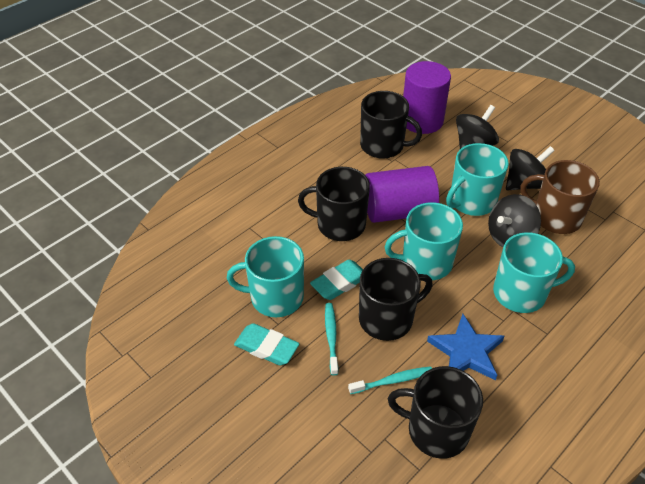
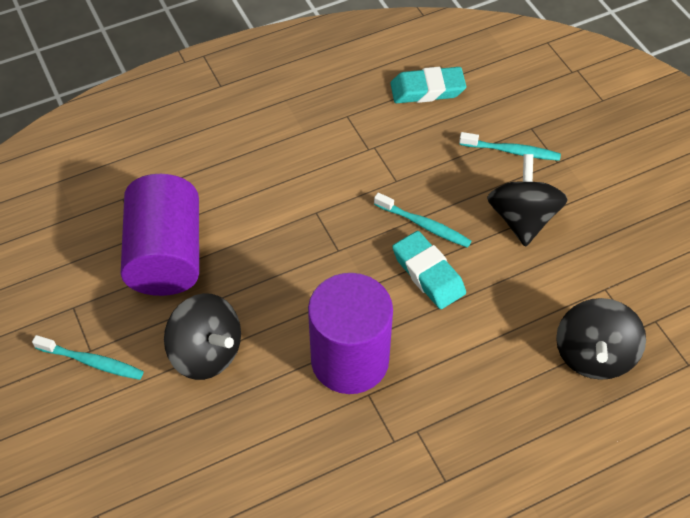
black mug: [298,167,370,241] [359,258,433,341] [360,91,422,159] [388,366,483,459] = 4 -> none = 0
blue star: [427,314,504,381] = 1 -> none = 0
brown mug: [520,160,600,234] = 1 -> none = 0
turquoise mug: [227,236,304,317] [385,202,463,280] [446,143,509,216] [493,232,575,313] = 4 -> none = 0
turquoise toothbrush: [325,303,338,375] [348,366,432,394] = 2 -> [32,335,144,380] [374,193,471,248] [459,132,561,161] = 3

